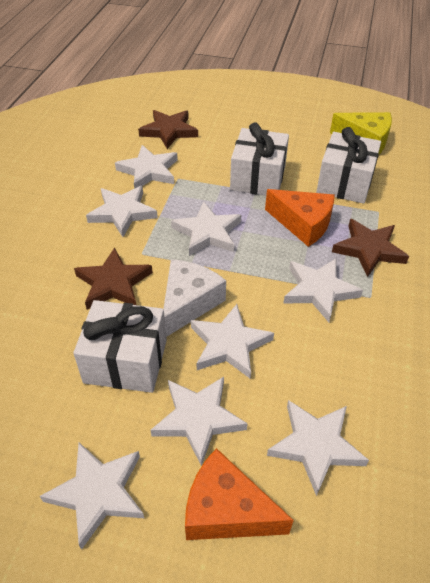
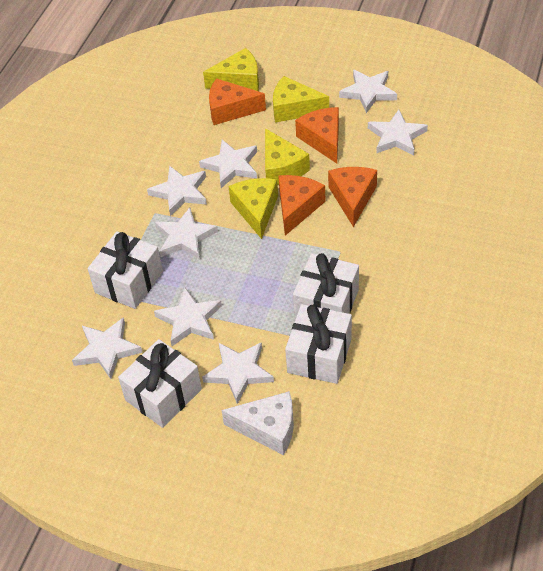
brown star: [74,247,153,310] [138,110,198,149] [332,219,409,277] = 3 -> none = 0
orange cheese: [185,448,294,540] [265,189,335,247] = 2 -> [209,78,266,125] [278,175,326,236] [295,107,339,164] [328,167,377,227] = 4
white gift: [73,300,167,393] [230,122,289,195] [316,127,381,204] = 3 -> [88,231,163,309] [118,339,202,428] [285,304,352,384] [293,253,359,319] = 4
yellow cheese: [330,112,392,154] = 1 -> [203,48,259,91] [228,178,278,239] [265,128,310,185] [273,76,329,122] = 4

